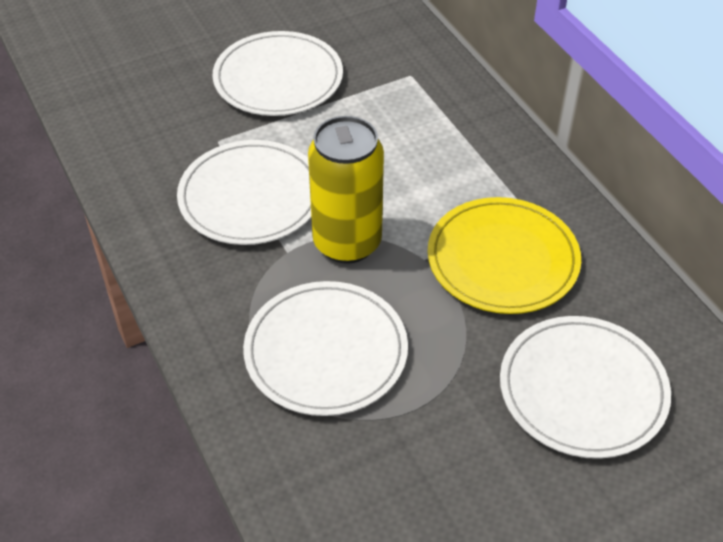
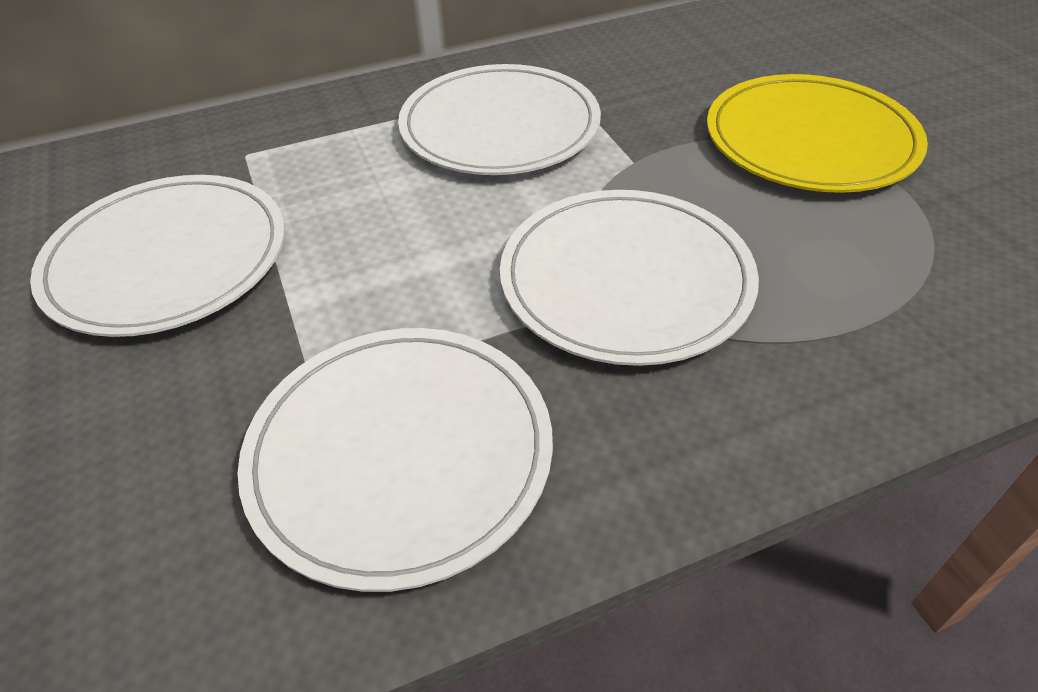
yellow can: [308,116,384,264] = 1 -> none = 0

